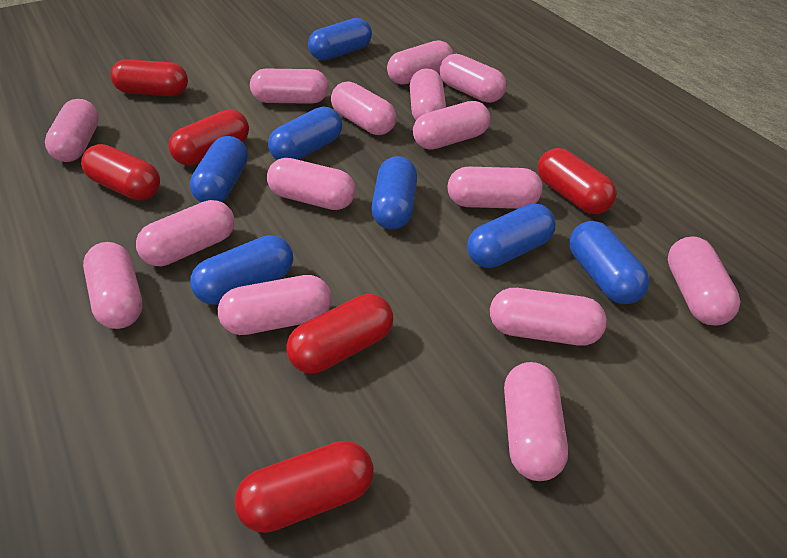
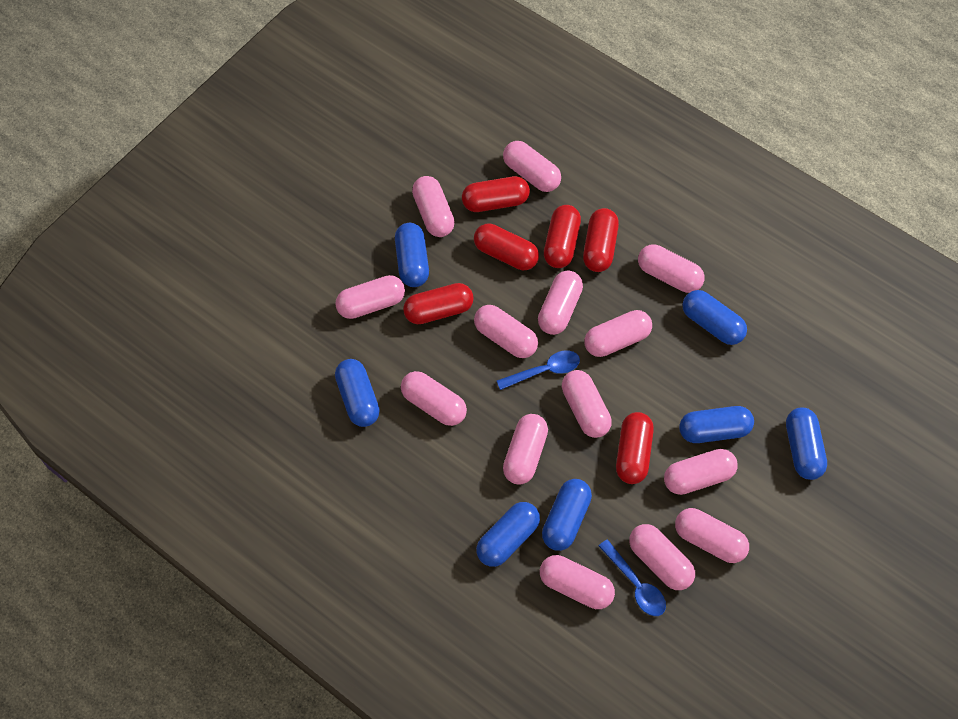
blue spoon: none = 0 -> [497,351,580,390] [599,539,666,616] = 2
pink capsule: [45,99,99,162] [83,242,142,329] [136,200,235,266] [218,275,332,335] [250,69,329,104] [267,158,356,210] [331,81,396,135] [387,40,453,85] [410,68,446,120] [413,101,490,150] [440,54,507,103] [447,167,543,209] [490,288,607,346] [504,362,568,481] [668,236,740,326] = 15 -> [335,275,405,319] [401,371,467,426] [412,176,455,237] [474,305,538,358] [503,141,561,192] [503,414,548,484] [538,270,583,335] [540,555,615,609] [562,370,612,438] [584,310,652,357] [629,524,695,590] [638,244,705,293] [664,449,738,495] [675,508,749,563] = 14

